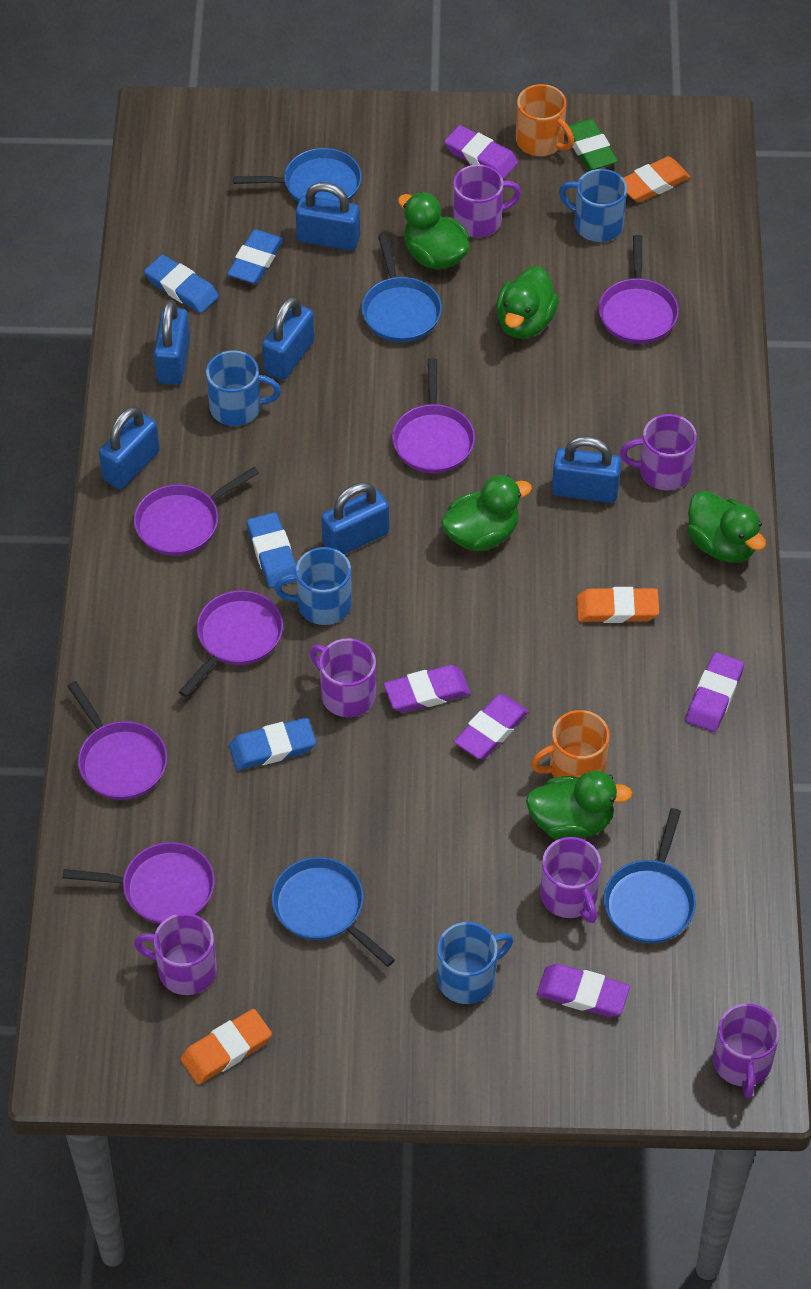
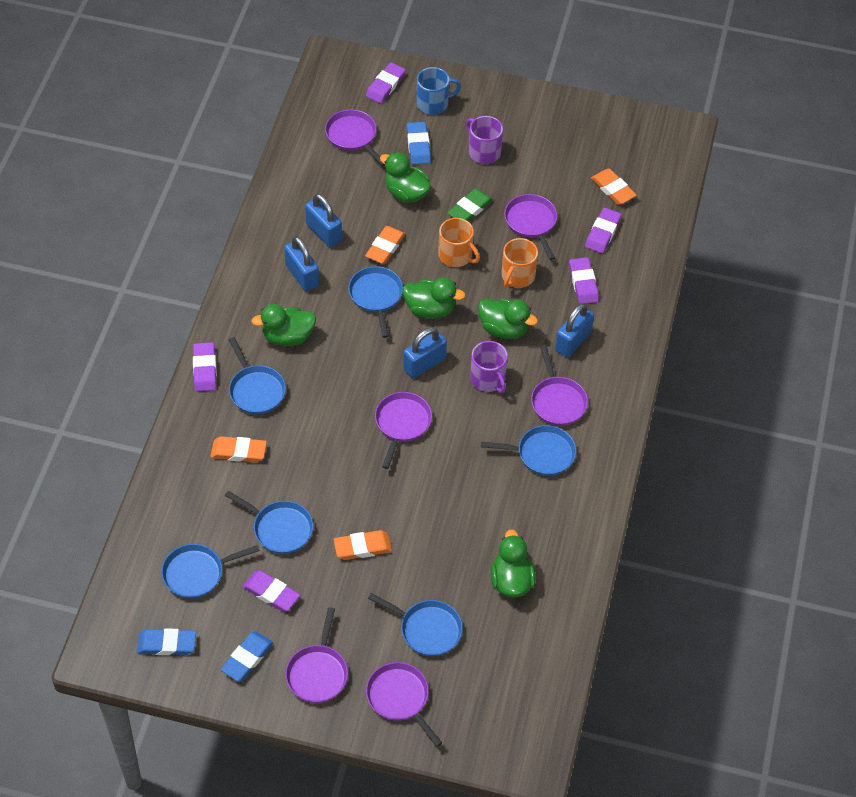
blue eraser: [144,255,219,313] [227,229,284,284] [229,718,316,770] [247,512,297,588] = 4 -> [137,628,196,655] [221,631,274,682] [407,122,431,165] = 3
blue mug: [206,350,281,426] [275,547,352,625] [437,922,513,1004] [559,169,627,242] = 4 -> [416,67,461,115] = 1
blue padlock: [99,406,160,489] [154,300,190,385] [262,296,314,380] [296,182,360,251] [321,482,389,555] [552,436,621,503] = 6 -> [284,236,319,291] [305,193,342,247] [403,327,447,378] [555,303,594,357] = 4
blue pan: [233,148,362,202] [272,857,395,967] [362,235,442,342] [604,808,696,943] = 4 -> [162,544,260,598] [225,491,313,554] [229,337,286,414] [348,266,403,338] [368,593,463,656] [481,425,576,476] = 6
orange eraser: [180,1009,272,1084] [577,587,659,623] [623,156,690,203] = 3 -> [210,436,267,462] [333,530,392,560] [365,226,406,264] [591,169,637,205] = 4
purple mug: [134,913,217,995] [310,638,376,717] [453,164,521,238] [540,837,601,923] [620,414,697,490] [713,1003,779,1098] = 6 -> [466,116,503,164] [470,341,508,393] = 2

